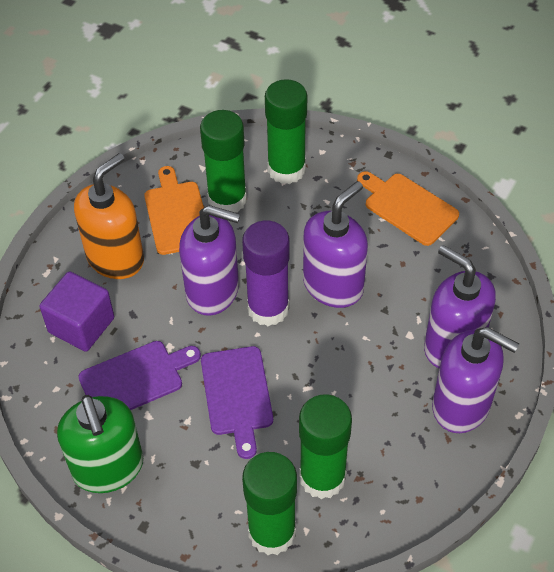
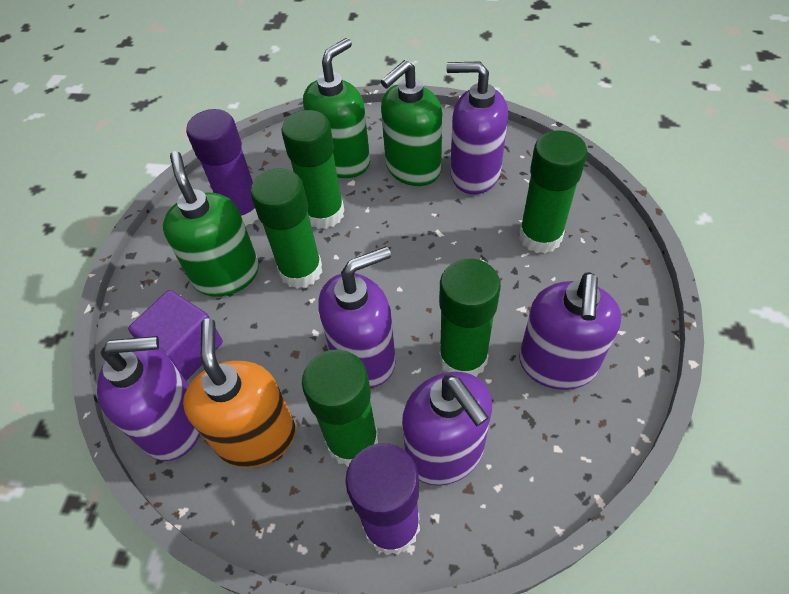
green glue stick: [200,110,247,212] [242,452,297,555] [265,79,307,184] [299,394,352,499] = 4 -> [250,168,322,289] [282,110,344,229] [302,350,378,466] [439,259,501,377] [519,130,587,254] = 5
green soap dispenser: [57,395,143,493] = 1 -> [163,151,259,297] [303,38,370,178] [381,60,442,186] = 3
orange cutting board: [144,166,204,255] [357,171,459,246] = 2 -> none = 0
purple cutting board: [78,341,201,410] [201,346,273,459] = 2 -> none = 0
purple glue stick: [242,221,290,326] = 1 -> [186,109,259,226] [345,443,420,555] = 2
purple soap dispenser: [179,205,240,316] [303,181,368,308] [424,245,496,368] [432,327,519,433] = 4 -> [97,336,200,461] [319,246,396,388] [402,372,492,486] [446,61,508,194] [519,272,622,390] = 5

